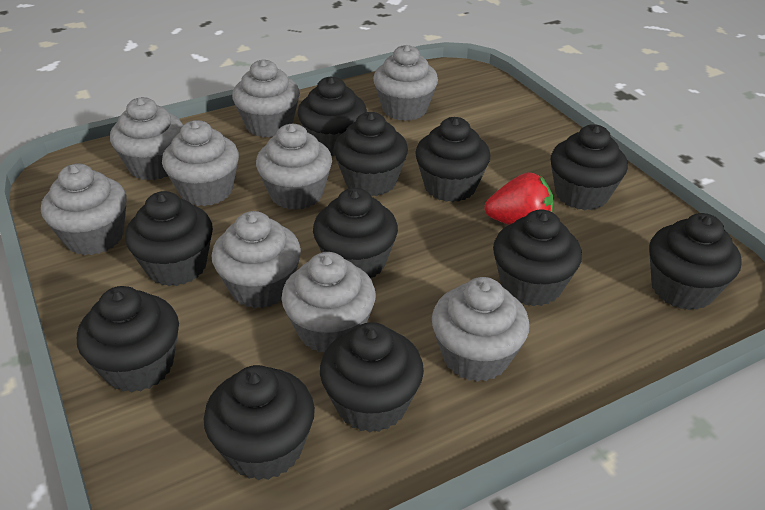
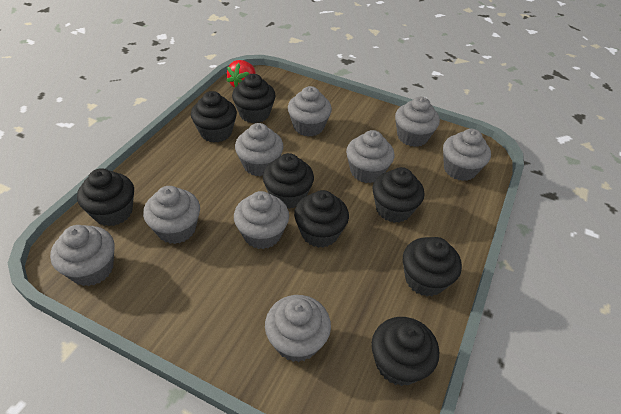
black cupcake: [77,286,179,393] [125,191,213,286] [204,365,315,480] [298,76,367,156] [313,188,398,278] [320,322,424,432] [334,112,408,196] [415,117,490,202] [493,210,582,306] [551,124,628,210] [649,213,742,310] = 11 -> [77,168,134,226] [191,91,237,142] [232,74,276,123] [263,153,314,209] [294,190,349,248] [371,317,439,386] [373,167,424,223] [403,237,462,296] = 8

